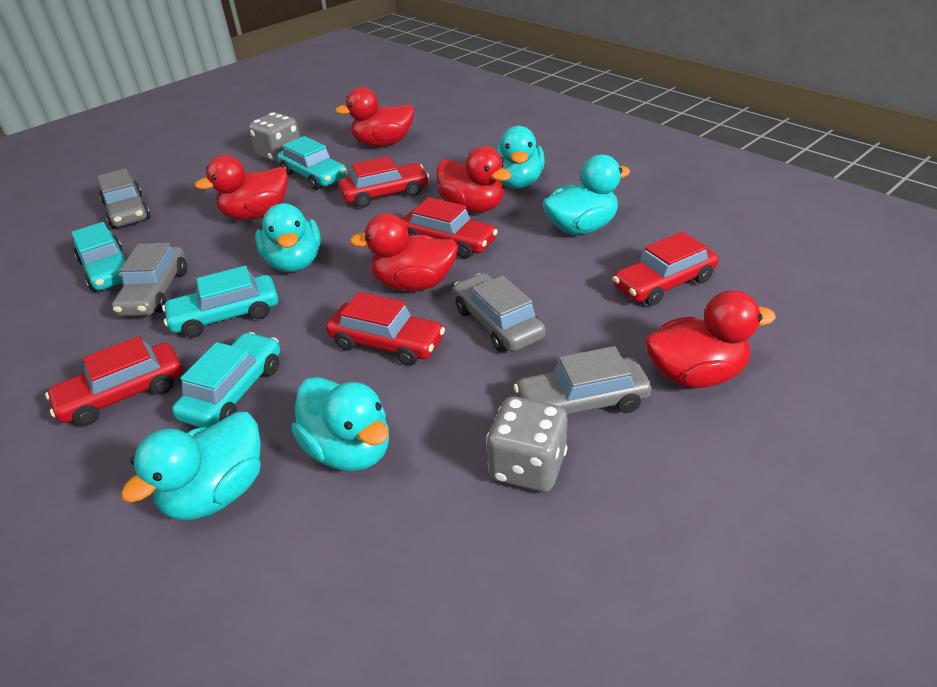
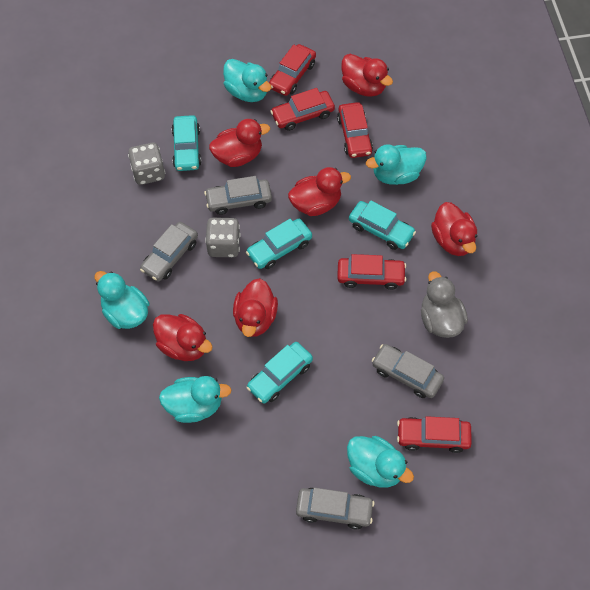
grey duck: none = 0 -> [421,271,468,338] = 1
red duck: [195,155,288,220] [335,87,414,147] [349,213,458,291] [437,146,512,213] [645,290,776,388] = 5 -> [153,314,213,361] [209,119,270,167] [233,278,278,337] [288,167,351,216] [341,54,393,97] [431,202,477,256] = 6

